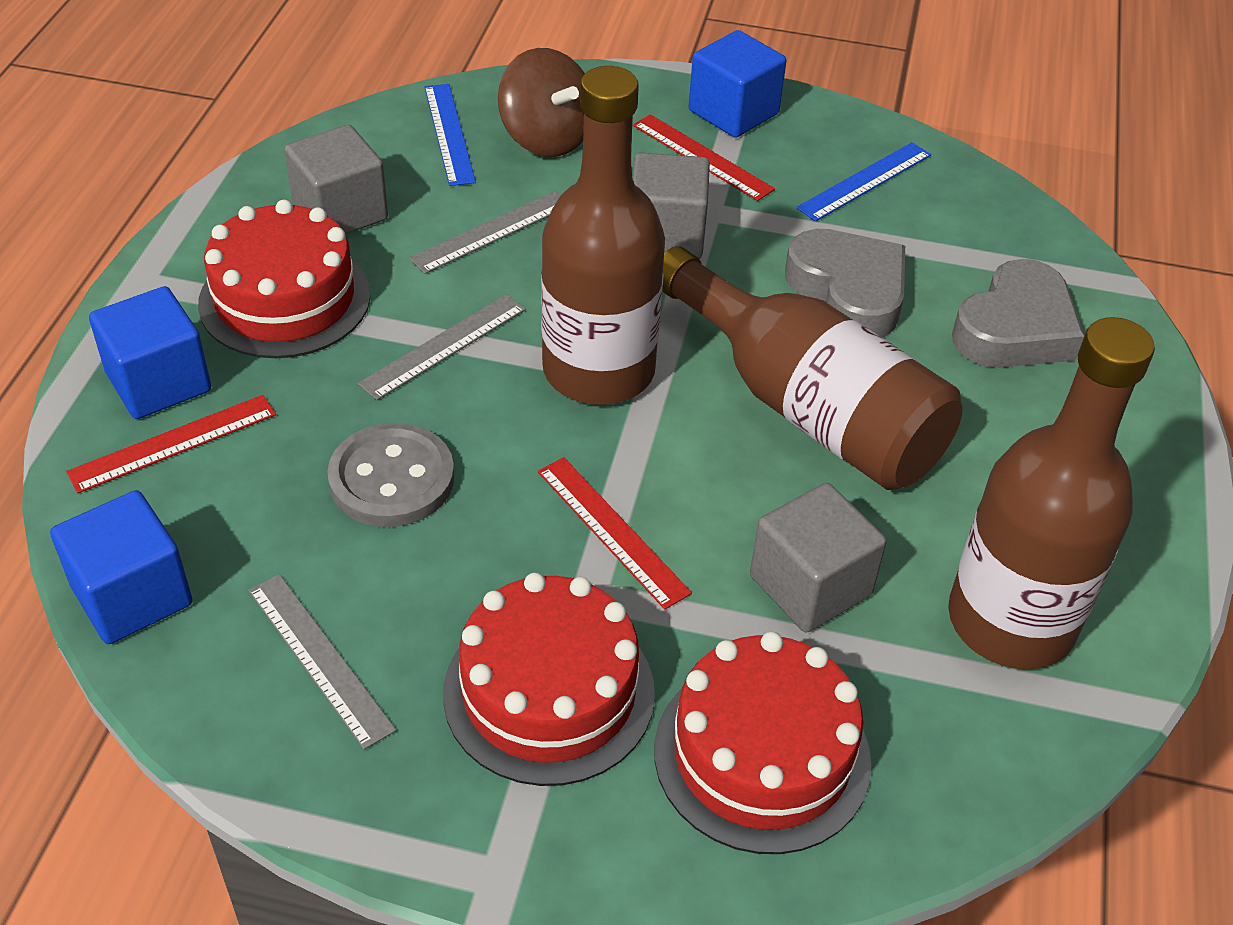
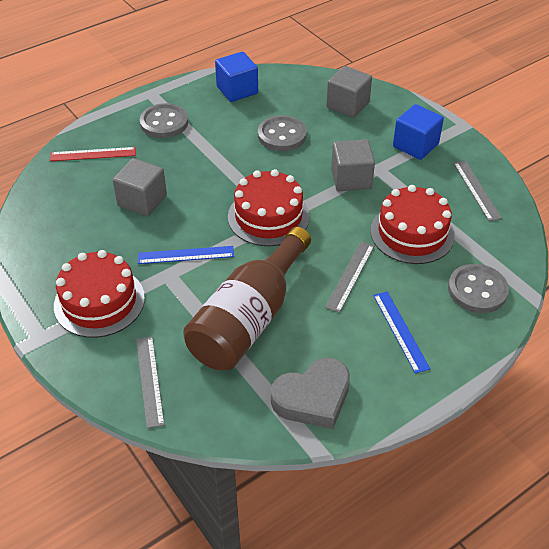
blue cube: [50,490,193,644] [89,286,211,419] [689,30,786,138] = 3 -> [215,52,258,102] [393,104,444,160] = 2
brown bottle: [541,66,665,405] [662,246,962,490] [948,317,1155,669] = 3 -> [183,227,311,370] = 1
brown spinning top: [498,48,585,157] = 1 -> none = 0
grey button: [327,423,454,527] = 1 -> [140,103,188,138] [258,115,307,151] [448,264,509,313] = 3
grey heart: [785,229,905,337] [952,259,1084,368] = 2 -> [271,358,350,429] = 1
red ruler: [66,395,276,493] [538,457,692,610] [633,114,775,201] = 3 -> [50,147,136,161] = 1

